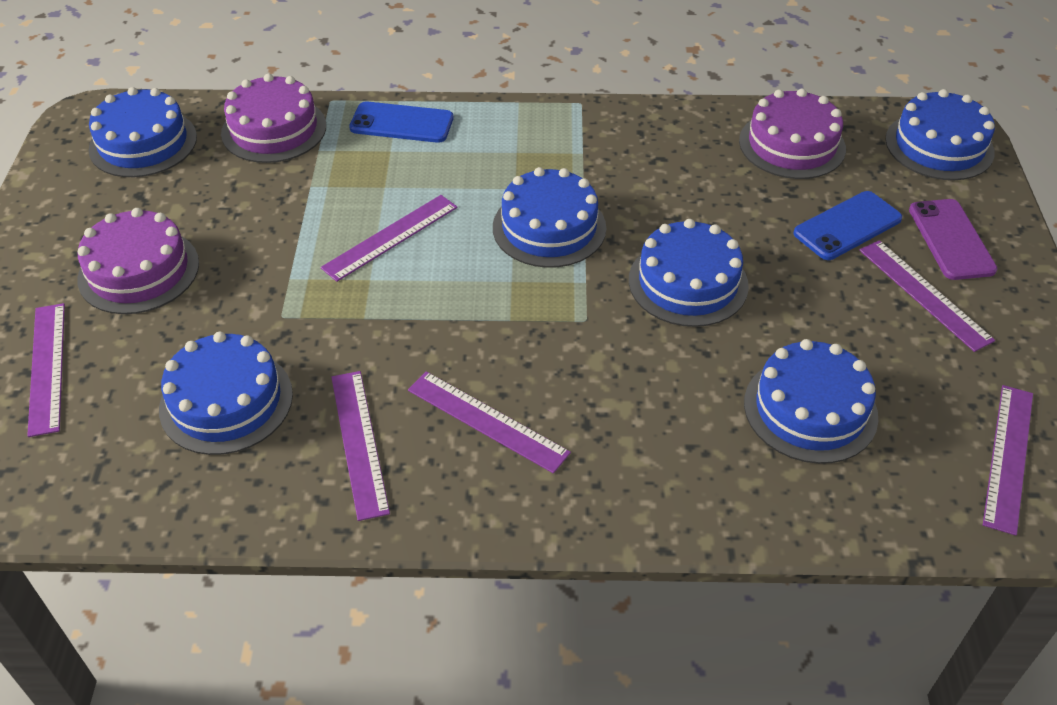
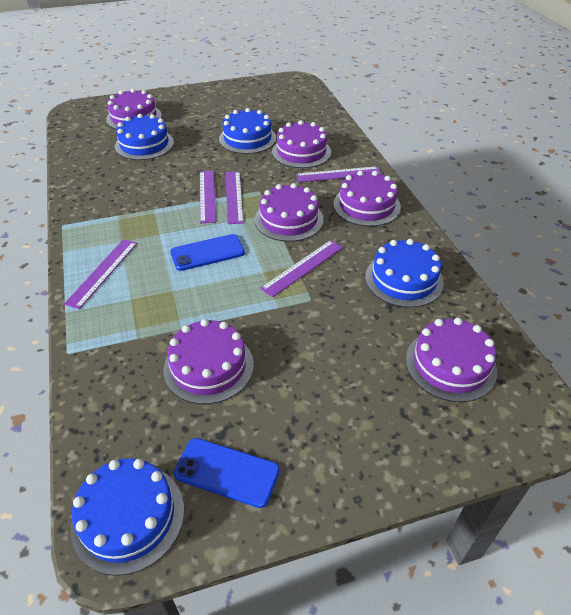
blue cake: [88,87,197,177] [159,332,293,455] [493,167,606,268] [629,219,749,327] [744,339,878,464] [885,89,995,180] = 6 -> [71,458,184,576] [115,114,174,160] [219,108,276,154] [365,239,444,308] = 4
purple cake: [77,208,199,314] [221,74,326,163] [739,88,846,179] = 3 -> [106,89,162,129] [163,319,254,404] [255,183,324,242] [272,120,331,168] [333,170,401,226] [406,318,497,402] = 6
purple phone: [909,199,998,280] = 1 -> none = 0
purple ruler: [27,303,65,437] [321,195,458,282] [331,371,390,521] [408,371,571,474] [859,240,995,352] [983,385,1033,536] = 6 -> [64,239,137,309] [200,171,216,223] [226,171,244,224] [260,240,343,297] [296,166,381,182] = 5

